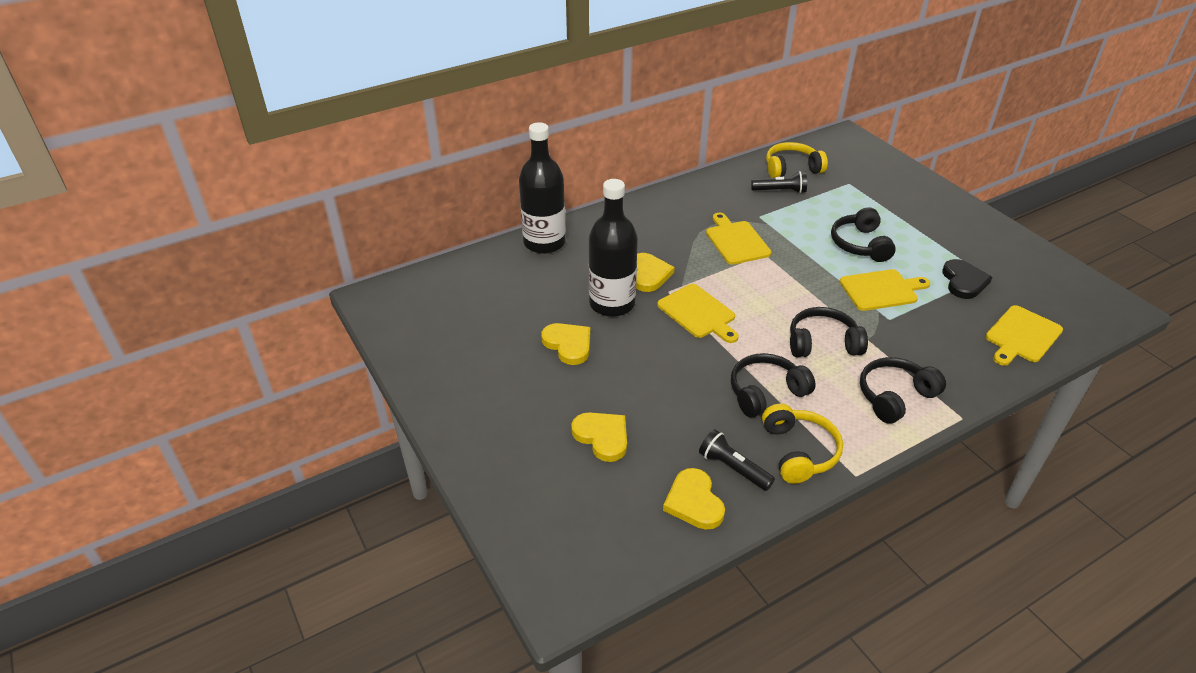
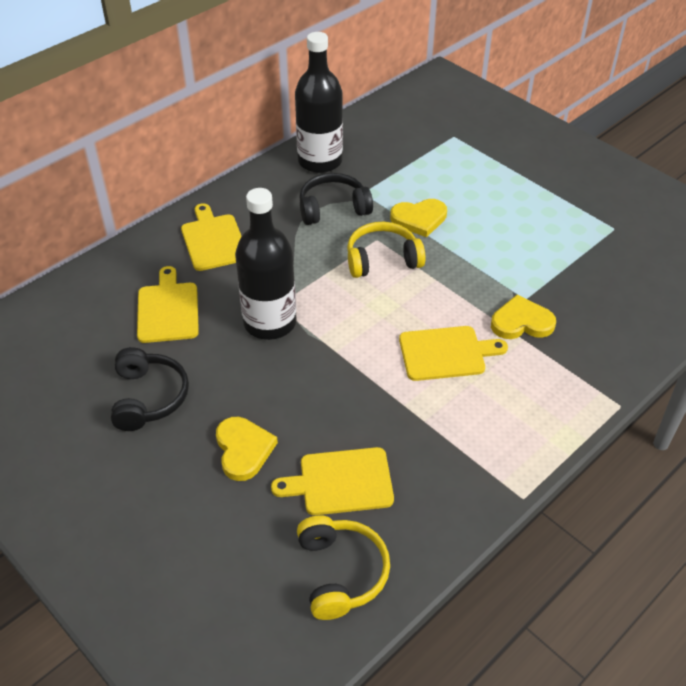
black flashlight: [699,429,775,491] [751,171,807,193] = 2 -> none = 0
black headphones: [731,353,816,418] [790,307,868,357] [831,207,896,262] [860,357,946,424] = 4 -> [111,347,189,431] [299,173,373,225] = 2
black heart: [943,259,992,299] = 1 -> none = 0
yellow heart: [541,323,590,365] [571,412,627,462] [636,253,675,292] [663,468,725,530] = 4 -> [216,417,278,481] [390,199,447,237] [491,295,556,339] = 3

